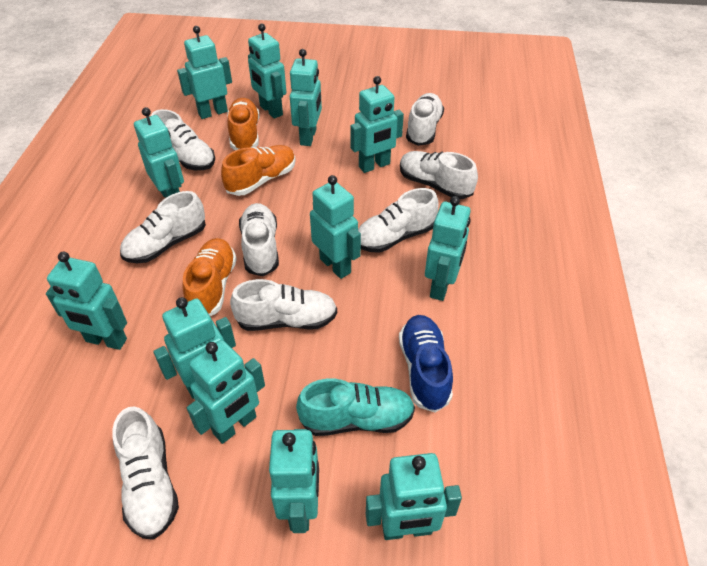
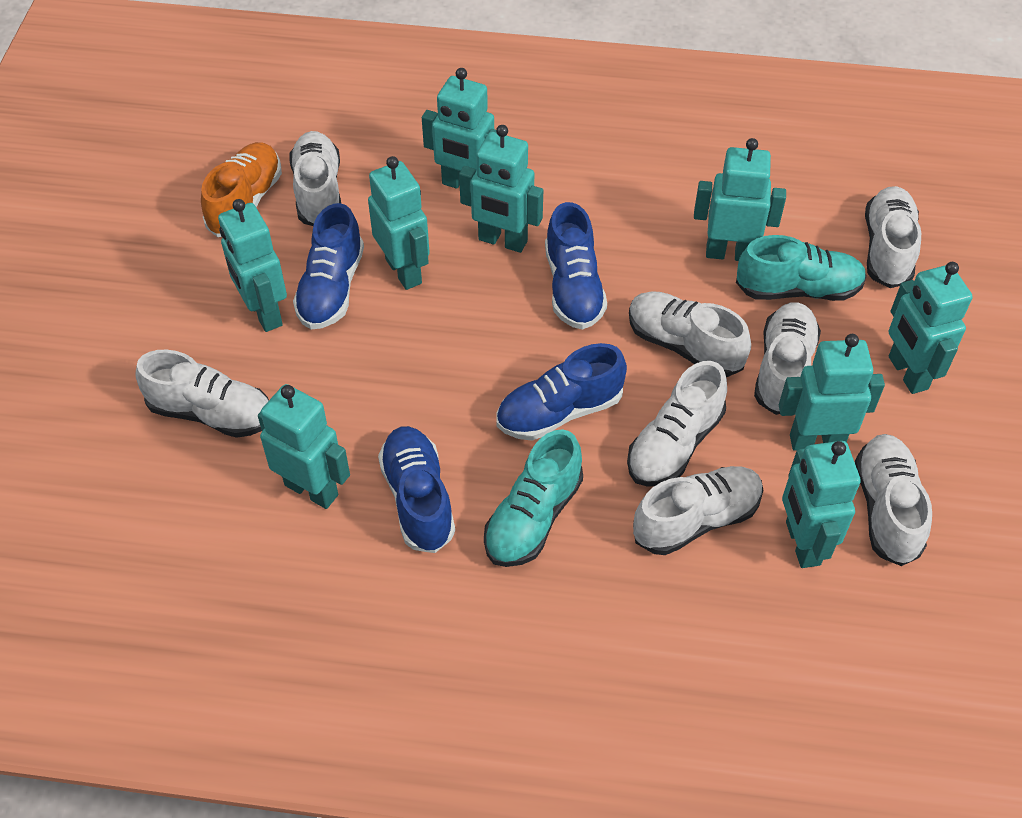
blue shoe: [399,315,453,412] = 1 -> [293,203,364,329] [378,426,455,553] [496,343,627,441] [545,202,607,330] = 4
orange shoe: [183,238,237,316] [221,145,296,196] [227,98,259,150] = 3 -> [201,142,282,237] = 1
turquoise robot: [46,252,127,350] [134,107,184,198] [153,297,236,399] [177,26,232,119] [187,340,265,444] [248,24,286,119] [269,429,319,533] [290,49,322,146] [310,175,361,279] [350,76,404,173] [366,453,462,540] [425,196,471,301] = 12 -> [218,199,287,332] [258,384,350,509] [368,156,430,290] [422,68,496,189] [459,125,543,253] [694,138,786,261] [779,334,885,451] [782,441,861,568] [888,262,973,394] = 9
turquoise shoe: [296,378,415,436] = 1 -> [484,429,583,567] [736,235,867,301] = 2

